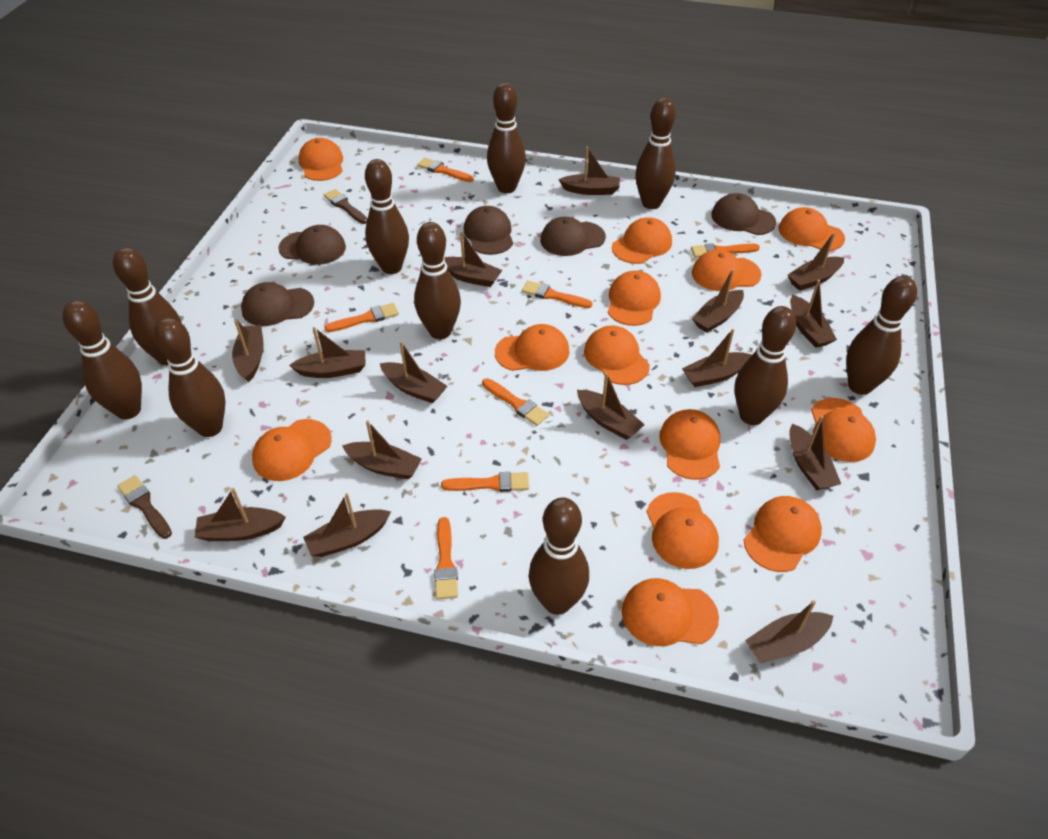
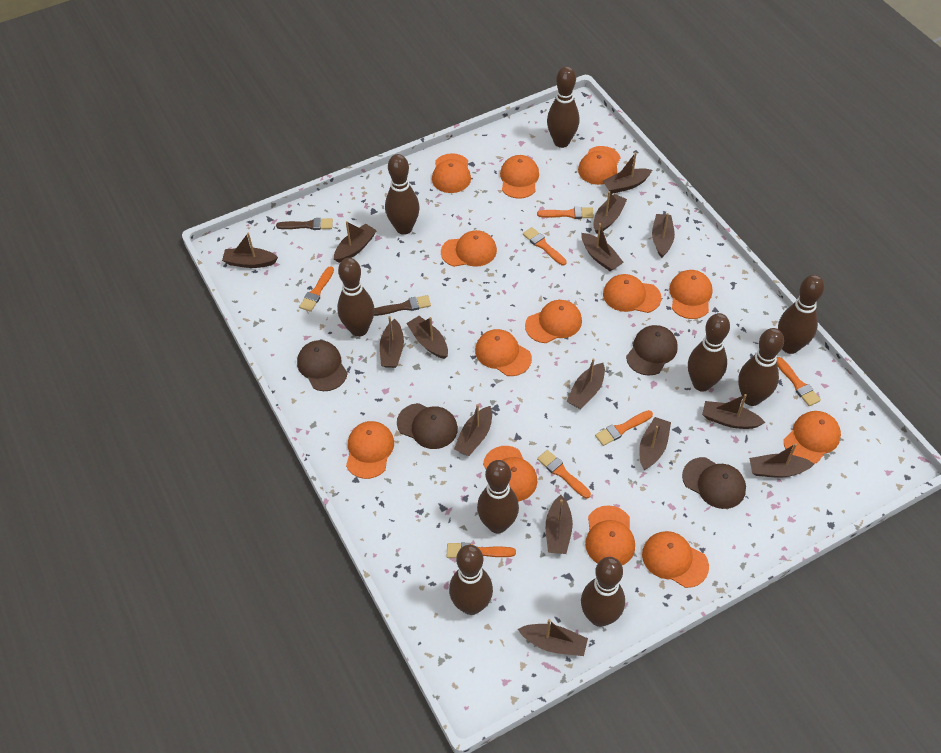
brown bowling pin: [62,300,142,419] [113,247,182,366] [154,318,226,437] [365,159,409,274] [414,222,461,339] [487,83,526,193] [529,497,589,615] [635,97,676,209] [735,306,796,425] [846,276,917,395] = 10 -> [337,258,375,337] [385,154,420,235] [449,545,493,615] [477,460,519,534] [547,66,579,148] [581,557,625,627] [688,313,730,392] [738,328,784,406] [778,275,825,354] = 9
brown cap: [241,282,314,326] [278,225,346,265] [464,206,513,255] [540,217,606,256] [711,193,776,235] = 5 -> [297,340,348,391] [397,403,458,449] [626,325,678,376] [682,457,746,509] = 4

